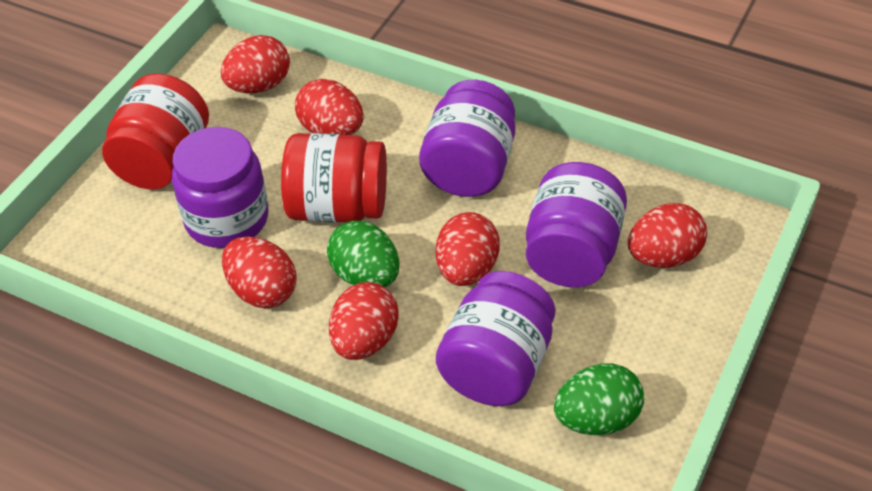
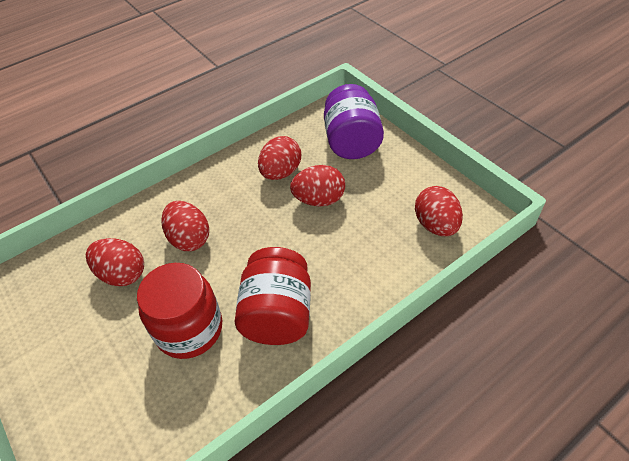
green egg: [327,221,400,287] [554,363,644,435] = 2 -> none = 0
purple jar: [172,127,269,248] [419,80,515,197] [436,271,555,406] [526,162,627,287] = 4 -> [324,84,384,159] = 1
red egg: [221,35,290,93] [222,236,297,308] [295,79,364,135] [329,282,399,360] [436,212,500,286] [628,203,707,268] = 6 -> [86,238,144,286] [161,201,209,251] [258,136,301,180] [290,165,345,207] [415,186,463,236] = 5

